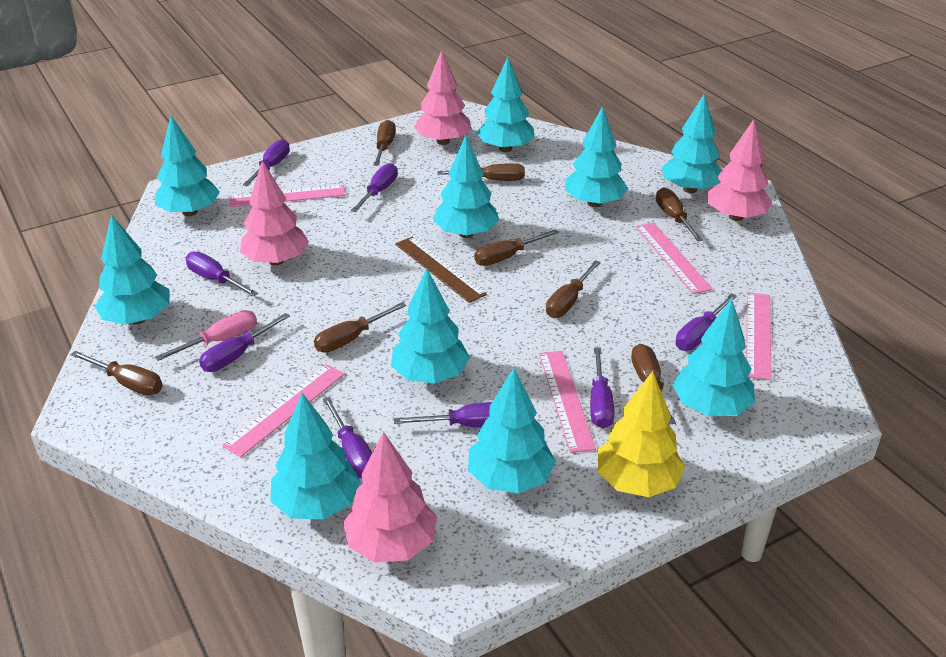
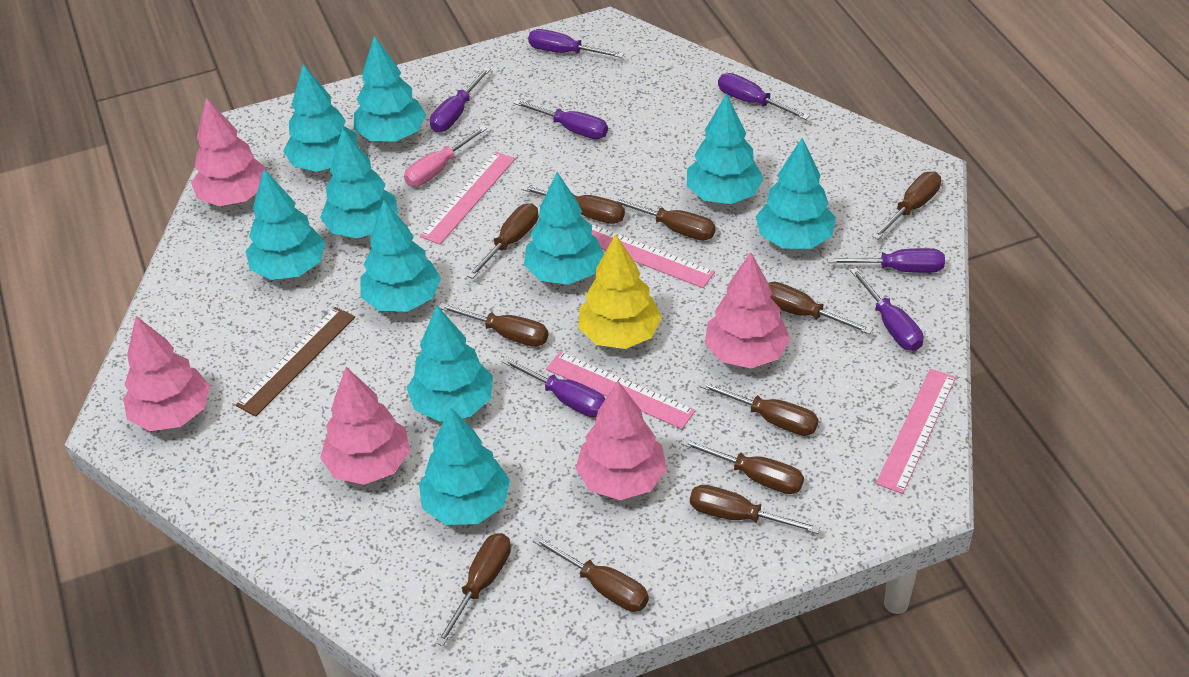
brown screwdriver: [70,351,163,395] [314,302,406,353] [373,120,396,166] [438,164,525,181] [474,229,559,266] [546,260,601,318] [631,344,676,424] [656,188,703,242] = 8 -> [435,533,511,646] [439,303,548,347] [467,204,538,279] [521,185,625,224] [533,535,649,612] [612,197,716,241] [681,438,804,494] [690,485,820,534] [700,381,819,436] [768,282,873,334] [872,171,941,240] = 11
pink ruler: [222,364,345,457] [229,185,346,207] [539,351,596,453] [636,222,713,294] [746,292,772,380] = 5 -> [420,151,515,245] [546,352,695,429] [589,223,715,288] [876,369,956,494] = 4
pink tree: [240,160,309,266] [343,431,437,563] [414,50,471,145] [707,119,773,221] = 4 -> [123,316,210,431] [191,97,267,206] [320,367,410,485] [575,381,667,500] [705,252,790,368] = 5
purple screwdriver: [186,252,258,297] [199,313,290,372] [243,139,290,186] [323,397,372,478] [351,163,398,212] [394,402,492,427] [590,347,614,429] [675,293,737,351] = 8 -> [430,67,491,132] [501,357,605,417] [514,100,608,139] [528,29,624,58] [718,73,810,120] [827,248,945,273] [850,268,923,351] = 7

